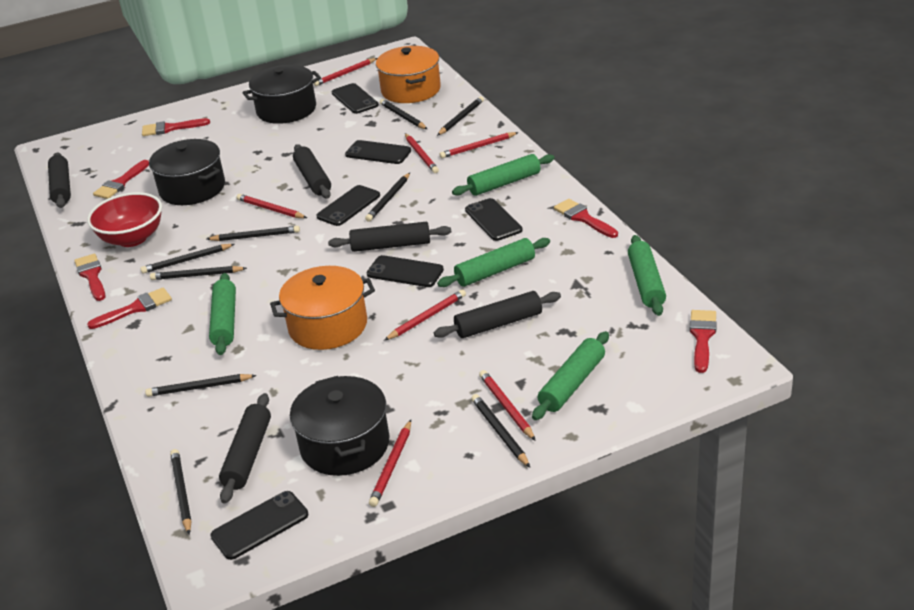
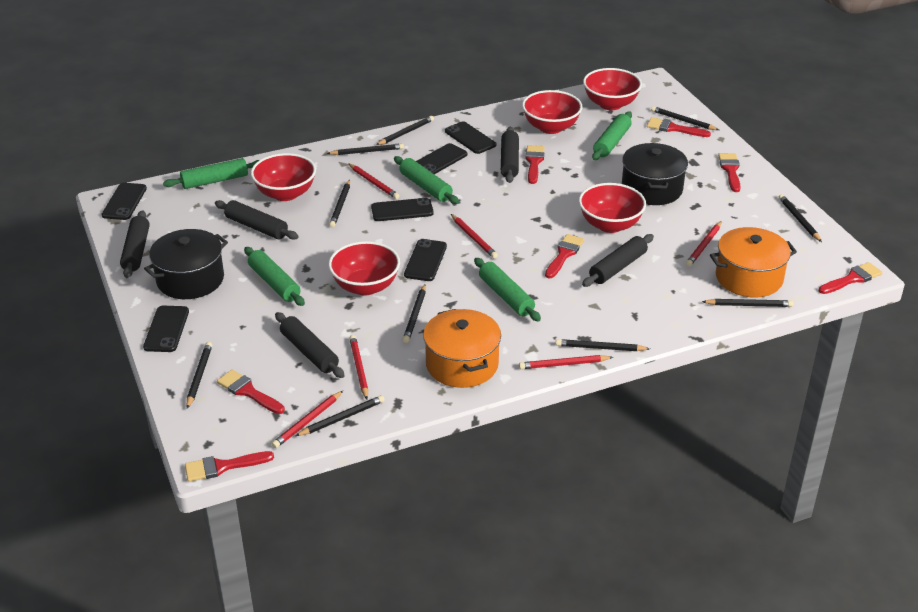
black pencil: [140,244,235,274] [145,374,257,397] [150,266,247,280] [170,449,192,534] [207,226,300,241] [365,173,410,222] [380,99,427,129] [437,96,484,136] [471,394,530,467] = 9 -> [187,342,212,409] [295,395,385,436] [327,143,404,155] [329,180,350,227] [376,116,434,145] [403,284,426,343] [556,339,650,351] [651,106,719,130] [702,299,794,307] [779,194,822,242] = 10
black pot: [149,139,225,205] [243,65,321,124] [290,376,389,476] = 3 -> [144,229,228,299] [622,143,688,205] = 2
red bowl: [87,192,162,247] = 1 -> [251,153,316,201] [328,241,400,296] [522,90,582,134] [579,183,646,233] [583,68,642,110] = 5
red brush: [74,254,106,301] [87,288,172,329] [93,160,149,199] [142,118,210,136] [554,199,618,238] [690,310,717,373] = 6 -> [185,451,274,482] [217,370,285,414] [526,145,545,184] [545,234,584,279] [647,117,711,137] [718,153,741,192] [819,262,883,294] = 7
red pencil: [237,194,307,218] [313,58,377,86] [369,420,411,507] [384,289,466,340] [405,133,439,173] [439,132,519,158] [479,370,536,441] = 7 -> [272,391,343,448] [348,163,400,199] [349,335,368,399] [451,214,498,259] [519,355,613,369] [686,221,722,267] = 6

